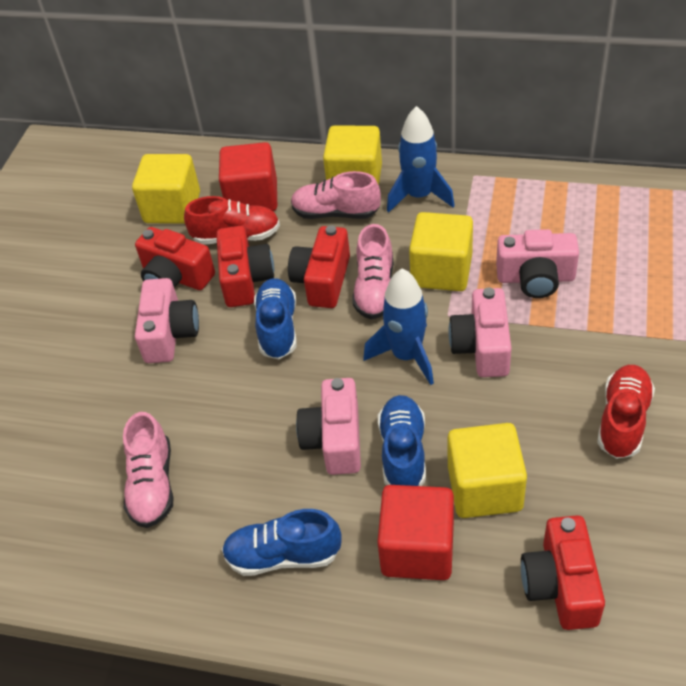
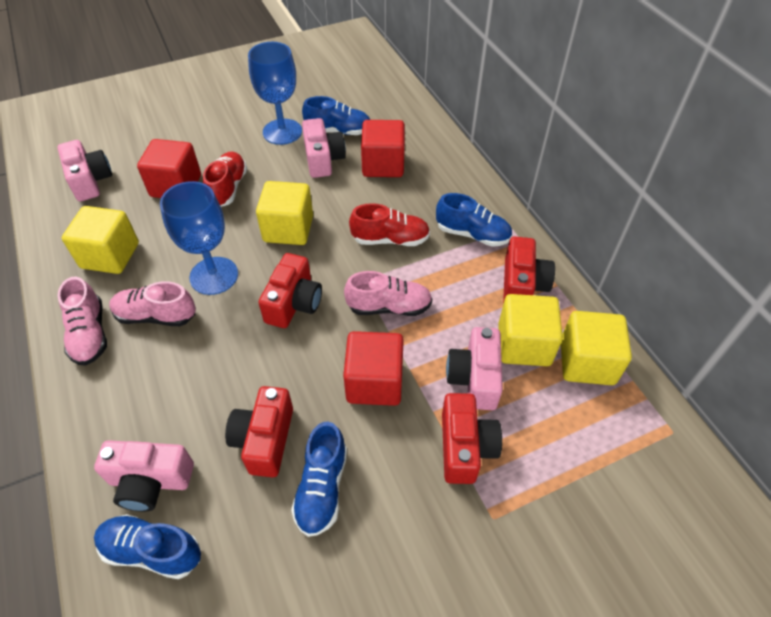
blue goblet: none = 0 -> [160,181,238,295] [248,42,302,145] = 2
blue rocket: [363,269,434,385] [387,106,455,213] = 2 -> none = 0
blue shoe: [222,509,342,576] [254,278,296,359] [378,395,426,486] = 3 -> [94,514,201,579] [291,422,347,537] [302,96,370,135] [436,193,512,247] = 4
red cube: [219,142,277,211] [377,485,454,580] = 2 -> [137,139,201,198] [343,331,404,406] [361,120,405,177] = 3

